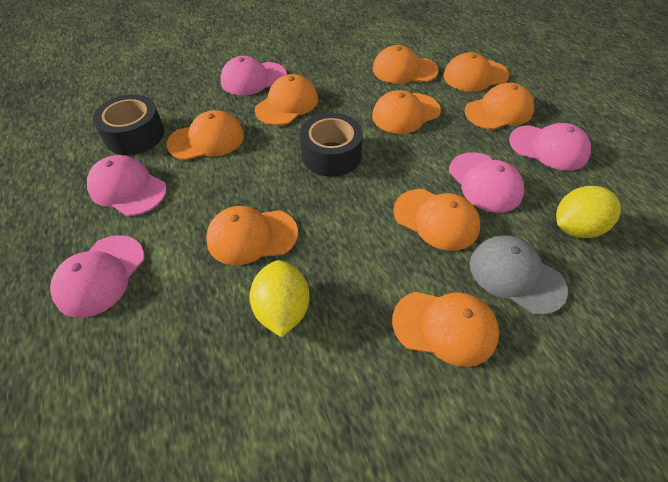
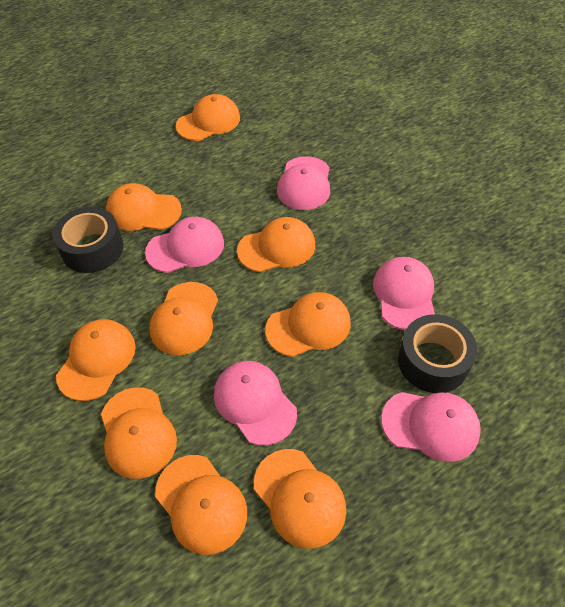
grey cap: [470,235,568,315] = 1 -> none = 0
yellow lemon: [249,260,309,337] [556,186,621,238] = 2 -> none = 0

